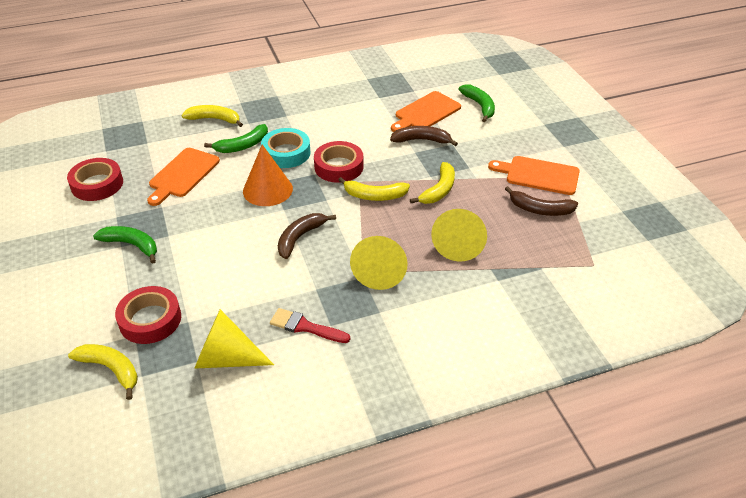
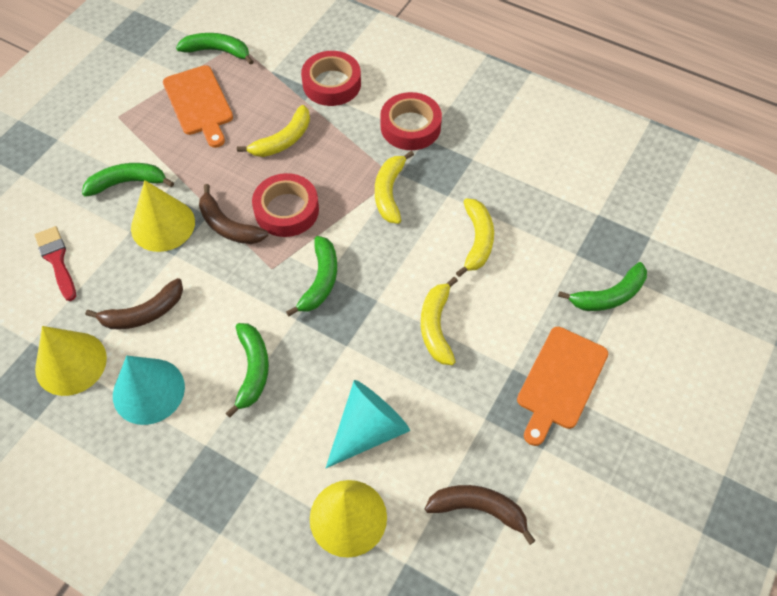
green banana: [93,226,157,264] [204,124,268,153] [458,85,495,122] = 3 -> [82,163,174,197] [176,33,254,65] [226,323,269,418] [286,236,337,316] [558,262,647,311] = 5
orange cone: [243,144,293,206] = 1 -> none = 0
orange cutting board: [147,148,220,206] [391,91,461,132] [488,156,580,195] = 3 -> [163,65,233,148] [517,327,608,446] = 2
turquoise cone: none = 0 -> [113,356,185,425] [326,380,410,468] = 2
turquoise tape: [261,128,310,168] = 1 -> none = 0

